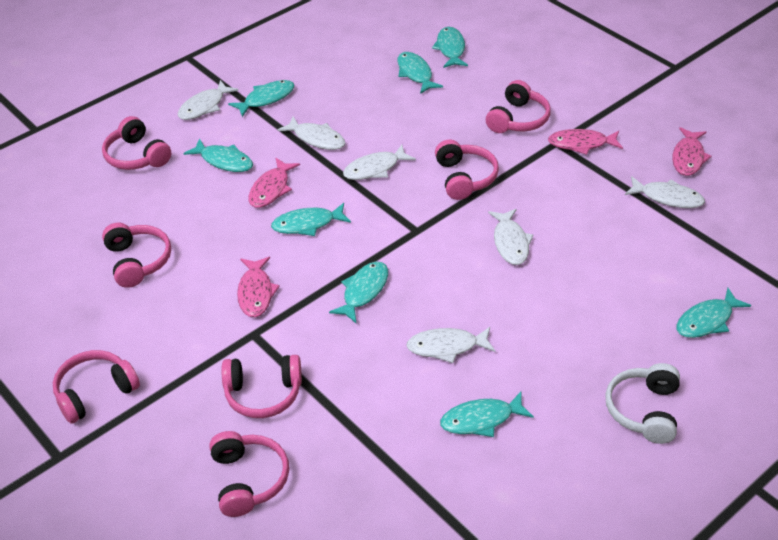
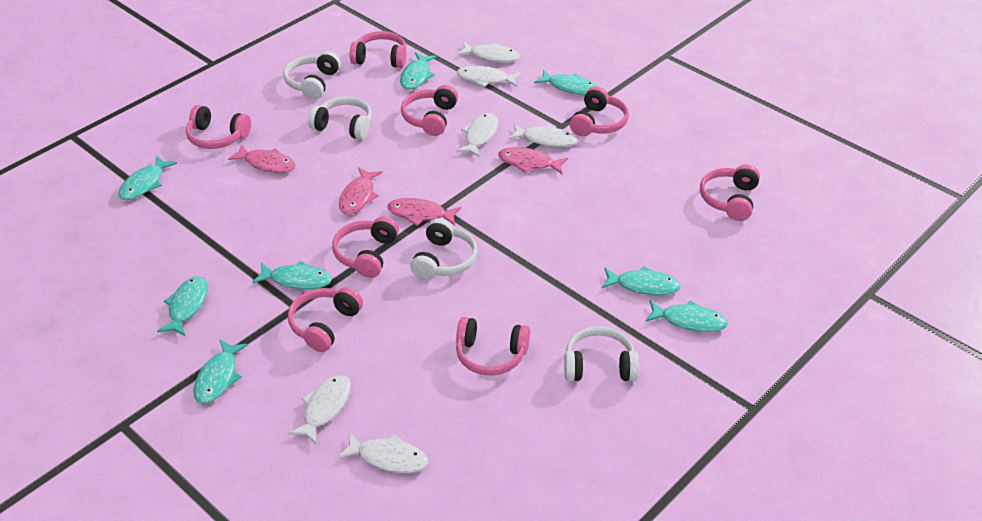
pink headphones: [53,350,140,424] [102,116,171,170] [102,223,171,288] [209,431,289,517] [221,355,302,418] [435,140,499,200] [486,80,551,133] = 7 -> [186,105,251,149] [288,287,363,352] [332,216,399,278] [350,31,406,68] [401,85,458,136] [456,317,530,376] [570,86,629,136] [700,164,760,221] = 8
white headphones: [605,363,680,444] = 1 -> [284,51,341,99] [308,96,372,140] [410,218,478,280] [564,326,639,381] = 4

